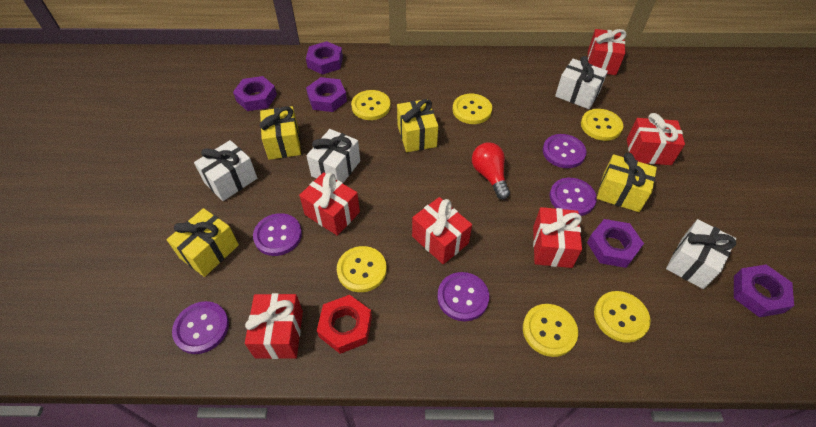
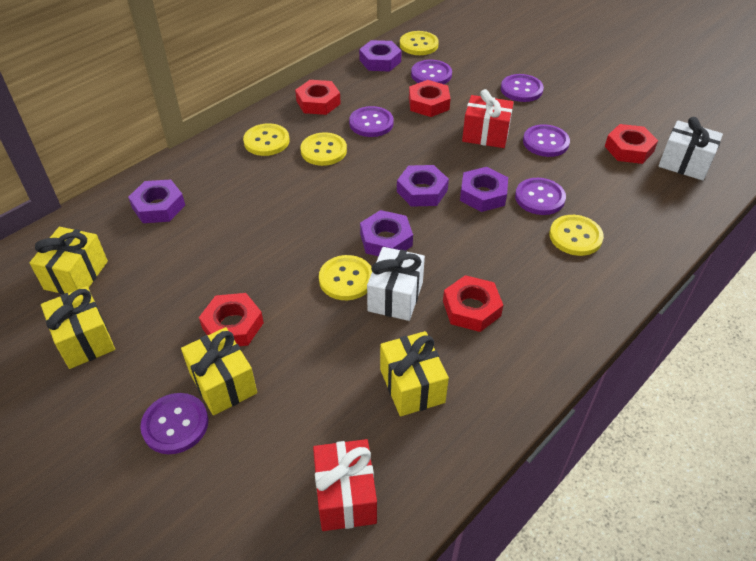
purple button: [172,301,229,354] [253,213,302,256] [437,272,489,321] [543,134,586,168] [550,178,597,216] = 5 -> [140,393,208,454] [349,106,394,137] [411,60,452,84] [501,74,544,102] [515,178,566,215] [523,124,570,157] = 6
red gift: [245,293,303,359] [299,172,360,236] [412,197,472,264] [533,207,582,268] [588,29,627,75] [627,113,685,165] = 6 -> [313,439,377,531] [462,89,514,148] = 2
red light bulb: [472,142,510,199] = 1 -> none = 0
red nut: [317,295,372,354] = 1 -> [199,293,264,346] [295,80,341,115] [409,80,451,117] [443,275,503,332] [605,124,658,164] = 5
white gift: [194,140,257,201] [306,129,360,183] [555,56,608,109] [666,219,736,289] = 4 -> [367,247,425,321] [658,117,723,181] = 2
yellow button: [337,246,387,292] [351,90,391,120] [453,94,492,124] [523,304,578,357] [581,109,623,141] [594,291,650,343] = 6 -> [243,123,290,156] [300,132,347,166] [319,255,372,300] [400,31,439,55] [549,215,604,256] = 5

